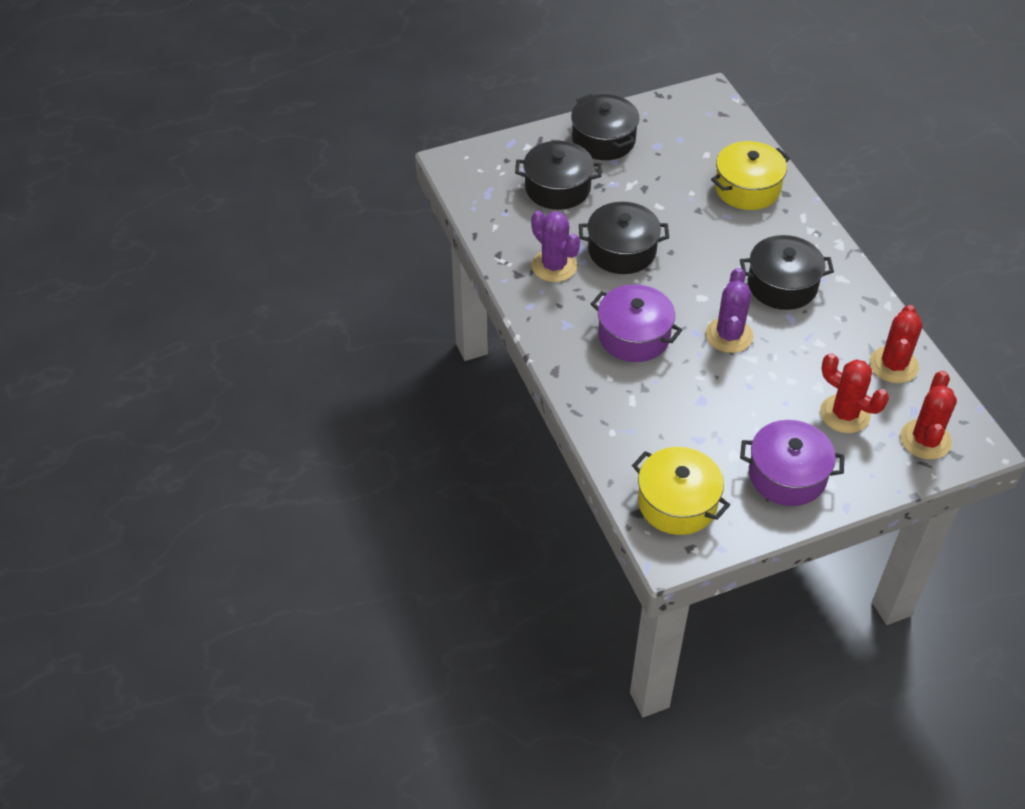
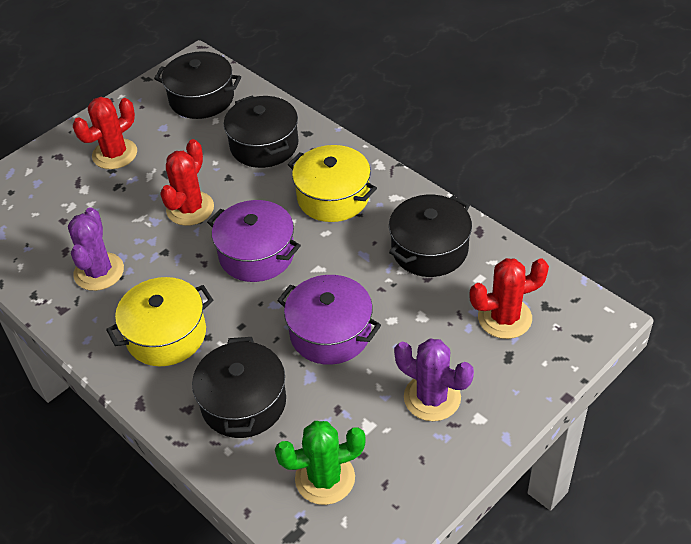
green cactus: none = 0 -> [275,421,366,505] = 1

